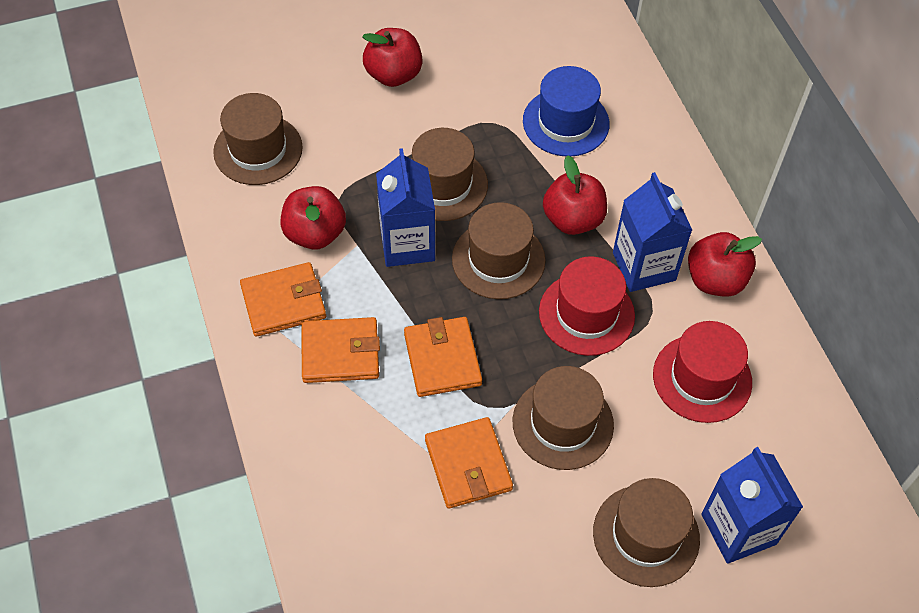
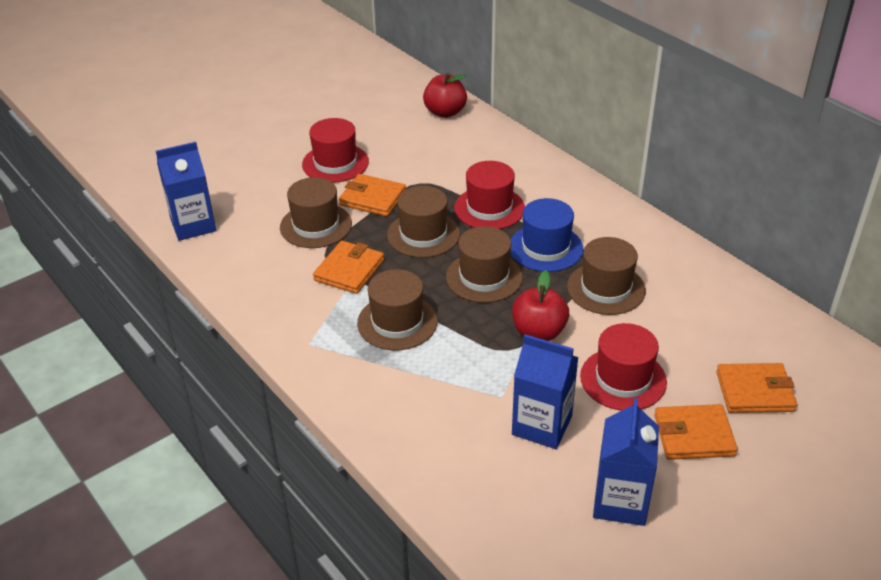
red apple: [281,186,346,250] [362,28,423,87] [543,155,607,235] [688,232,762,297] = 4 -> [423,73,467,118] [512,270,569,341] = 2
red hat: [539,257,635,356] [653,321,752,423] = 2 -> [302,118,369,183] [454,161,525,229] [580,323,667,411] = 3

